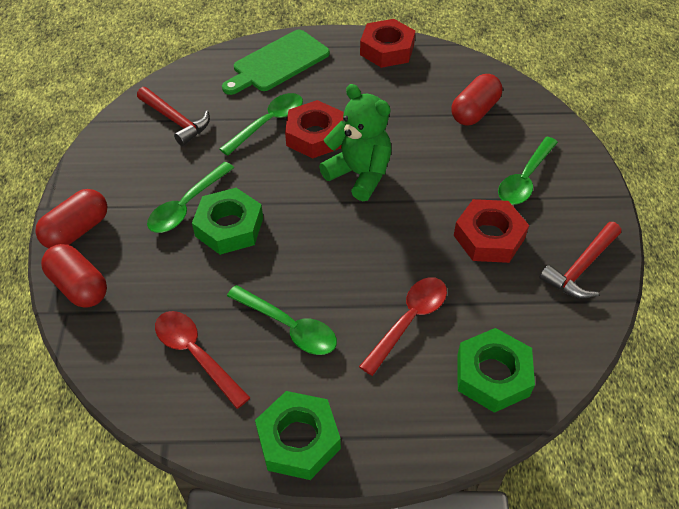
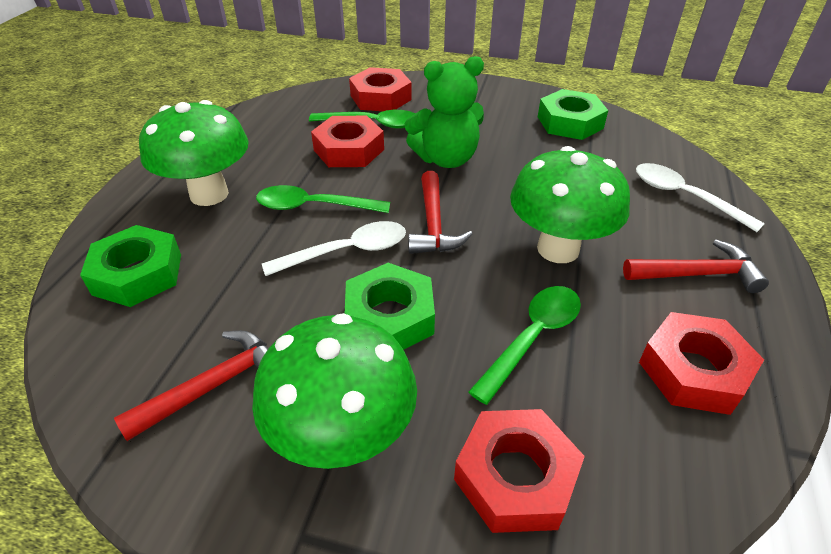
green cutting board: [222,30,330,95] = 1 -> none = 0
green mushroom: none = 0 -> [139,100,249,206] [252,313,417,469] [510,146,630,263] = 3
green spoon: [147,162,234,233] [220,93,303,156] [227,285,337,355] [498,137,558,205] = 4 -> [256,185,390,213] [309,110,415,129] [468,286,581,405] = 3
red capsule: [35,189,107,248] [41,244,107,308] [451,74,502,125] = 3 -> none = 0
red hammer: [137,87,210,146] [539,222,621,298] = 2 -> [114,330,268,441] [408,171,473,254] [623,239,769,293] = 3
red nut: [285,100,344,159] [360,19,415,68] [454,199,529,263] = 3 -> [311,116,384,167] [349,67,412,111] [454,409,585,533] [639,312,764,415] = 4
red spoon: [155,311,250,409] [359,277,447,376] = 2 -> none = 0
white spoon: none = 0 -> [262,221,406,276] [636,163,765,232] = 2

